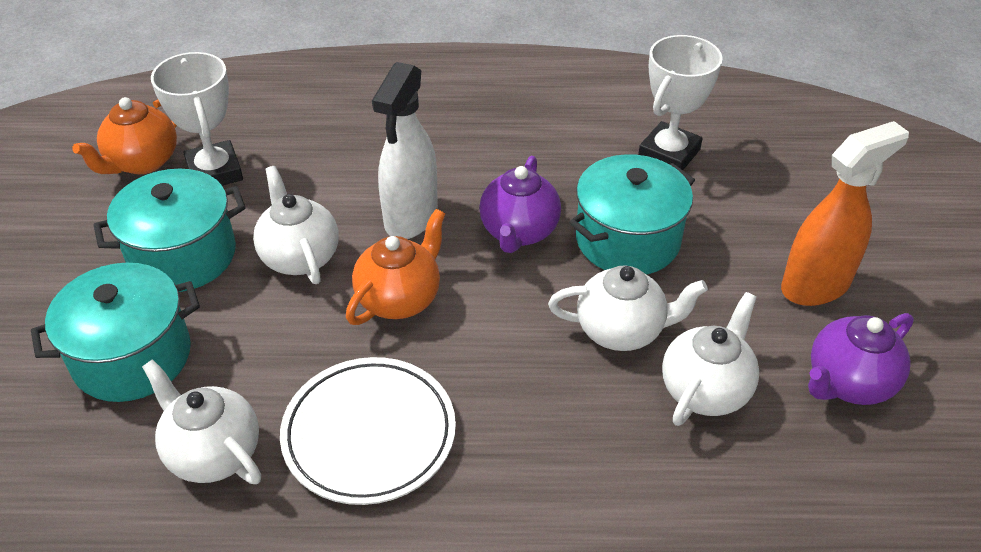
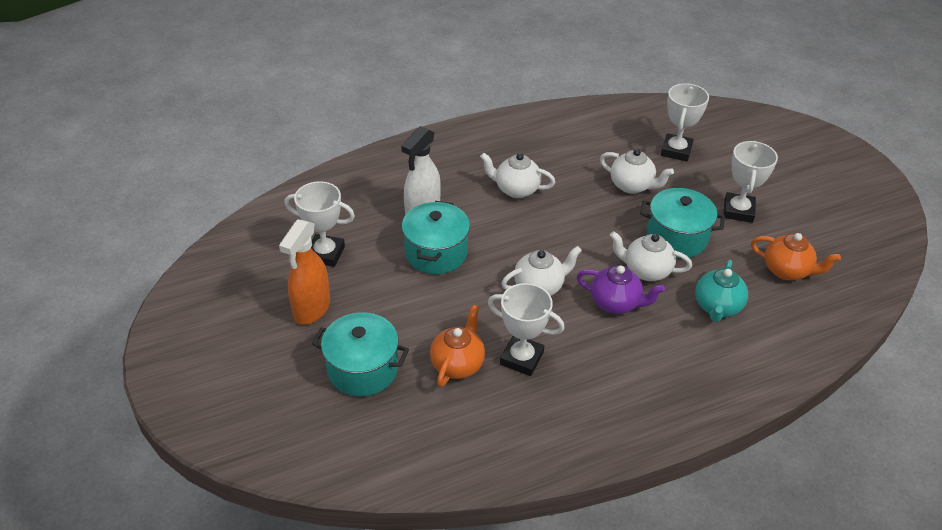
purple teapot: [479,156,561,253] [808,313,914,405] = 2 -> [577,265,665,314] = 1
turquoise teapot: none = 0 -> [695,260,748,322] = 1
white plate: [280,357,456,505] = 1 -> none = 0
white trophy: [151,52,243,185] [638,35,723,170] = 2 -> [284,181,355,267] [488,283,565,376] [661,83,709,161] [724,141,778,223] = 4

